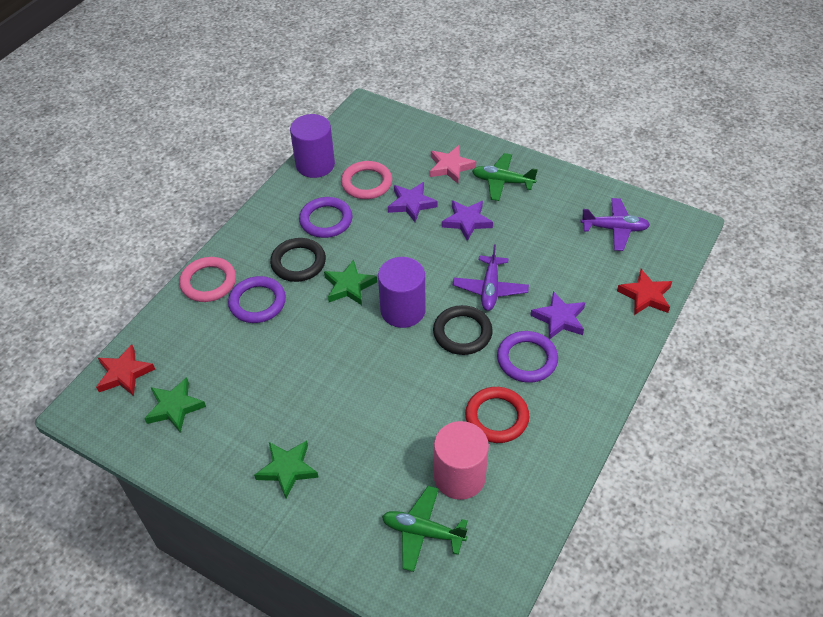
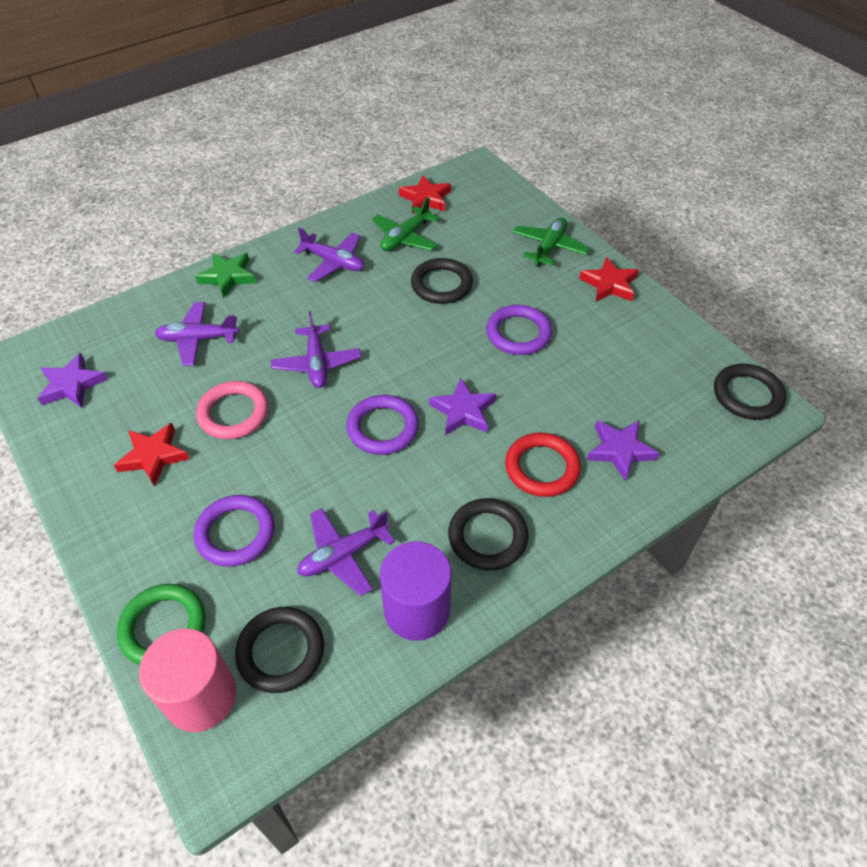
black ring: [270,238,326,282] [433,305,493,355] = 2 -> [235,607,324,693] [411,258,473,304] [448,498,529,571] [714,364,786,420] = 4
green ring: none = 0 -> [117,584,206,665] = 1
green star: [144,377,206,433] [254,441,319,499] [324,260,377,305] = 3 -> [195,253,256,298] = 1
pink ring: [179,257,236,302] [341,161,392,199] = 2 -> [196,381,268,439] = 1
pink star: [430,145,476,184] = 1 -> none = 0
purple cylinder: [290,114,335,178] [378,257,426,328] = 2 -> [380,541,452,641] = 1
purple plane: [453,244,529,311] [581,198,650,251] = 2 -> [155,302,239,366] [271,311,361,388] [294,227,364,282] [297,508,395,596] = 4
red star: [96,344,155,396] [617,269,672,315] = 2 -> [114,423,190,486] [399,175,451,214] [579,257,639,302] = 3

